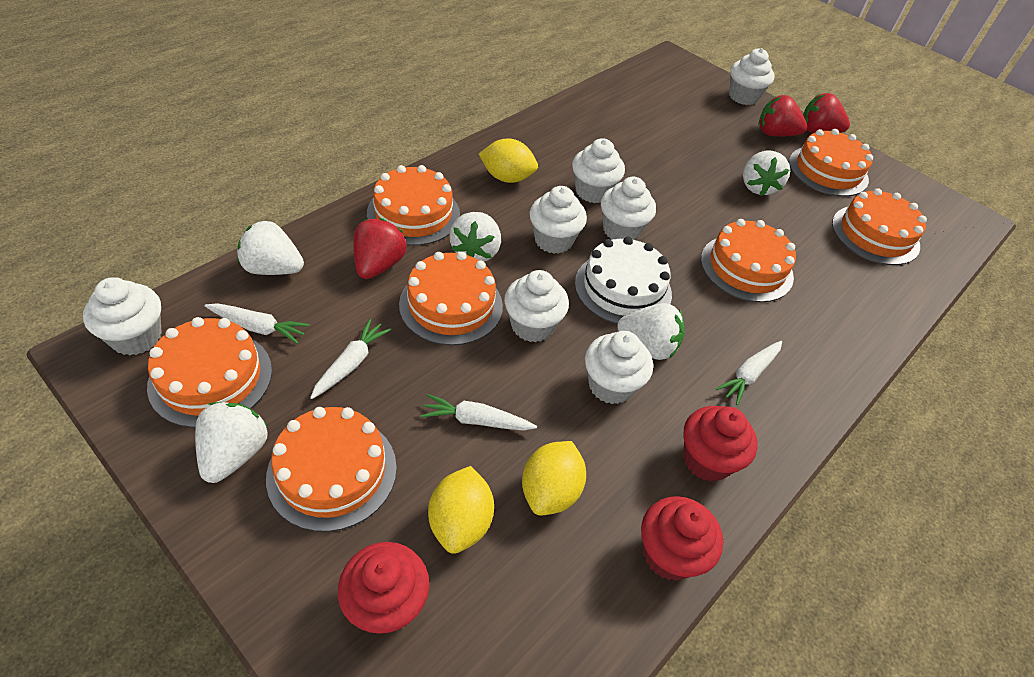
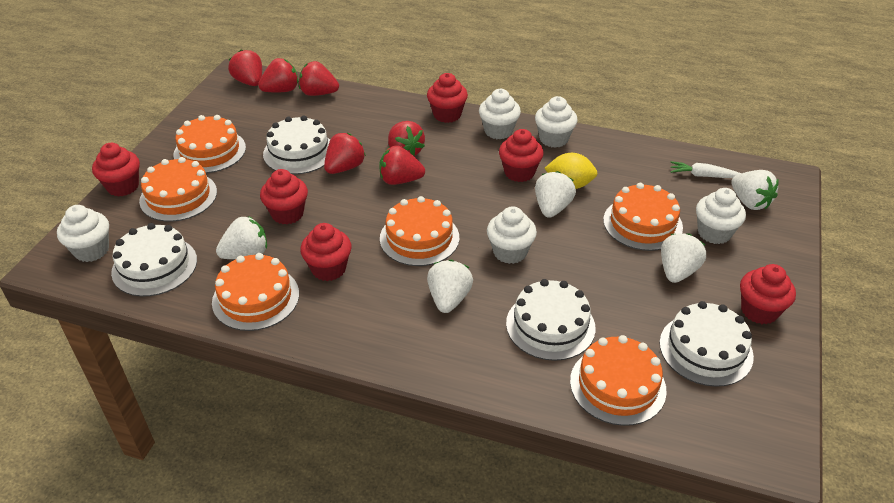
orange cake: [147,317,272,428] [266,407,397,532] [367,165,460,246] [399,251,503,346] [701,219,796,302] [789,129,873,197] [832,188,927,265] = 7 -> [139,157,217,222] [173,115,246,173] [212,253,299,331] [380,196,459,266] [570,335,667,426] [603,183,683,251] = 6
red cupcake: [338,542,429,634] [641,496,723,581] [683,406,758,482] = 3 -> [92,143,140,197] [260,169,308,224] [300,223,352,281] [427,73,468,123] [499,129,544,182] [740,264,796,324] = 6
red strawberry: [353,218,406,279] [758,95,807,137] [803,93,850,133] = 3 -> [228,50,262,86] [258,58,298,93] [299,61,339,96] [324,133,366,174] [379,145,425,185] [388,121,425,156] = 6
white cake: [575,237,672,324] = 1 -> [111,223,197,297] [263,115,330,174] [506,279,596,361] [659,301,754,387] = 4
white carrot: [205,303,310,344] [310,319,391,399] [420,394,537,431] [715,341,782,405] = 4 -> [671,161,741,178] = 1
white cupcake: [83,277,162,355] [504,270,569,342] [529,186,587,254] [572,138,625,203] [585,331,653,404] [601,177,656,240] [729,48,774,105] = 7 -> [57,205,109,262] [479,89,521,140] [487,206,537,264] [535,96,577,148] [696,188,746,244] = 5
yellow lemon: [428,466,494,554] [479,139,538,183] [522,441,586,516] = 3 -> [544,153,598,189] = 1

